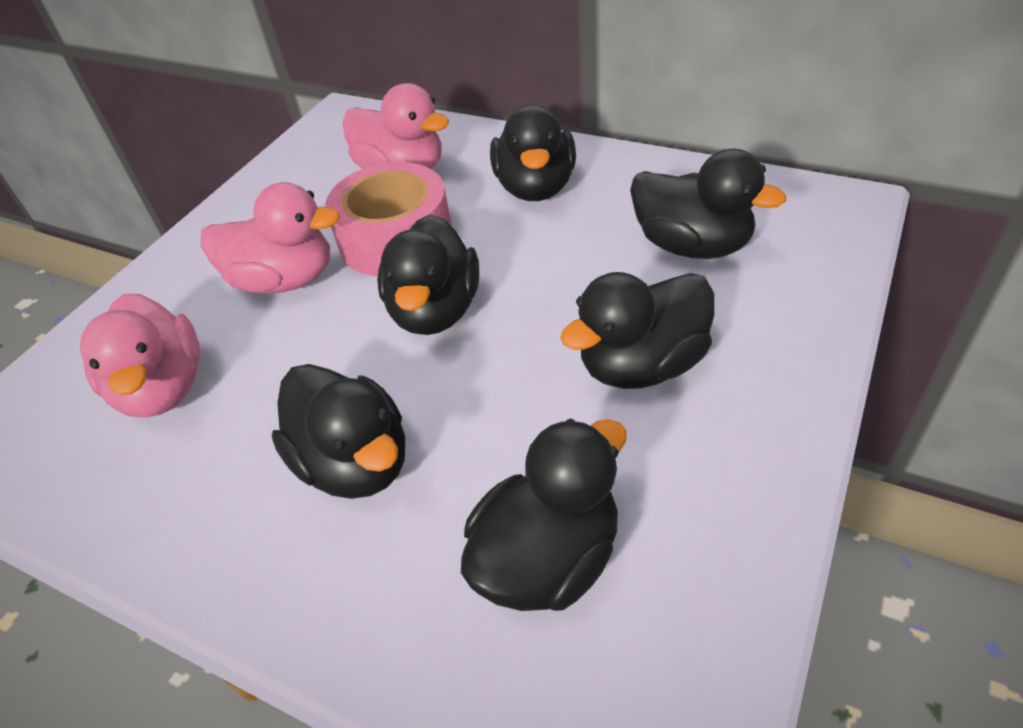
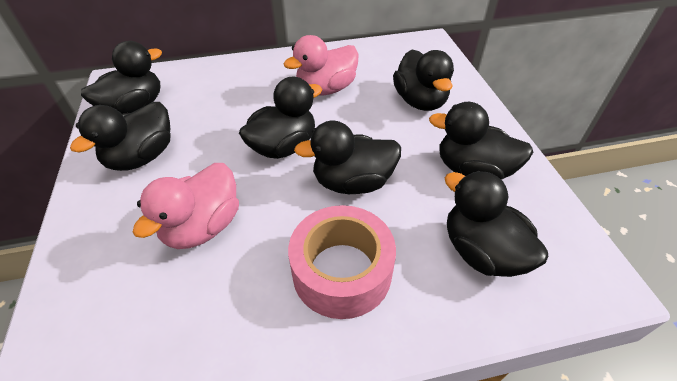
black duck: [272,364,405,499] [377,215,479,335] [461,419,626,611] [490,105,576,201] [560,272,715,389] [630,149,786,259] = 6 -> [70,102,170,171] [81,41,162,114] [239,77,322,159] [294,121,401,194] [393,50,454,111] [429,102,533,180] [445,171,548,277] = 7
pink duck: [80,294,200,418] [201,182,340,294] [343,83,449,169] = 3 -> [133,163,239,249] [284,35,359,96] = 2

